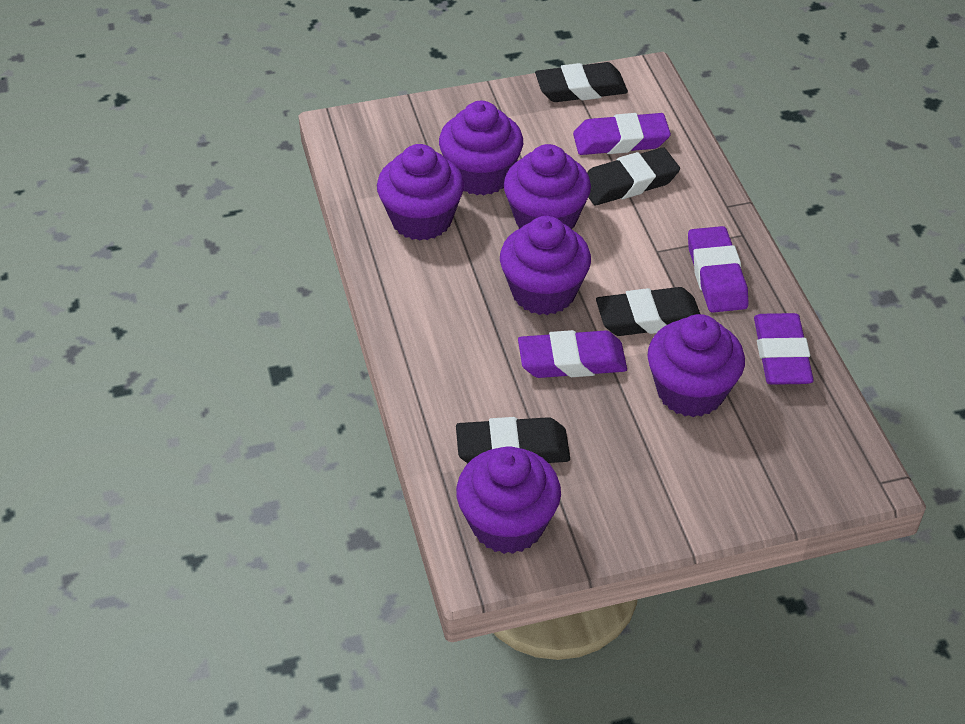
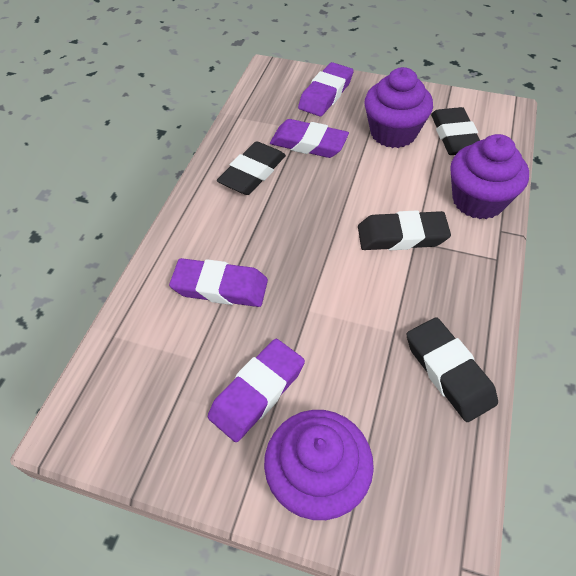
purple cupcake: [377,144,464,241] [439,101,523,195] [456,447,561,554] [500,216,591,315] [504,144,591,229] [647,314,745,417] = 6 -> [264,410,374,520] [364,67,433,148] [450,134,529,219] = 3

